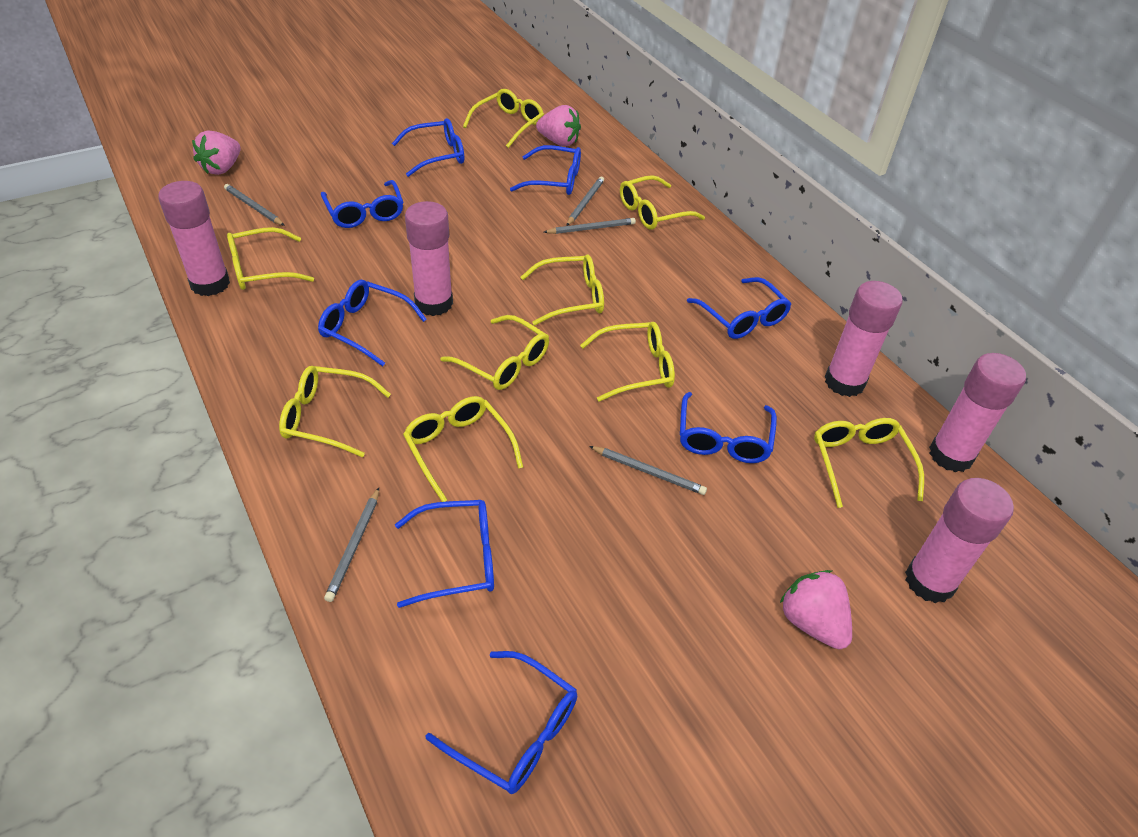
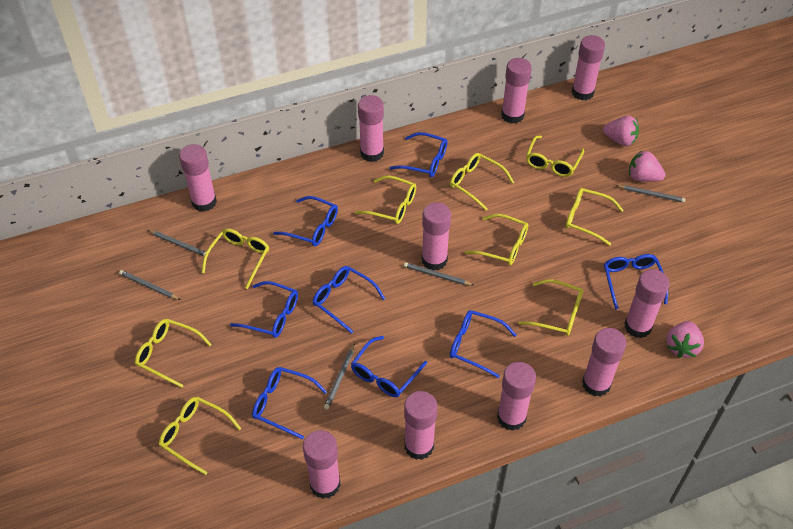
pink glue stick: [158,181,230,296] [405,201,453,316] [825,281,903,397] [905,478,1014,603] [929,353,1026,472] = 5 -> [179,144,217,212] [303,430,341,499] [358,95,384,162] [404,391,437,460] [422,202,451,270] [497,362,536,431] [501,58,532,124] [571,35,605,101] [582,328,626,397] [624,269,669,338] = 10

